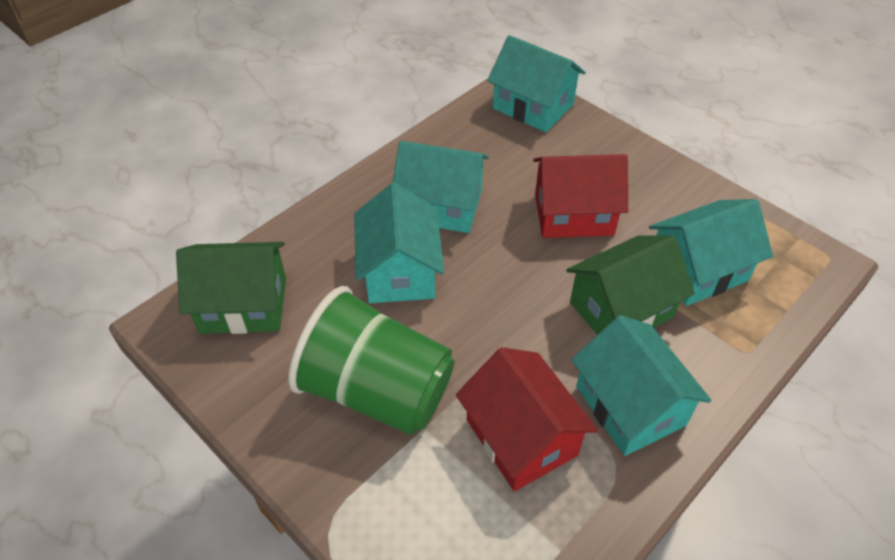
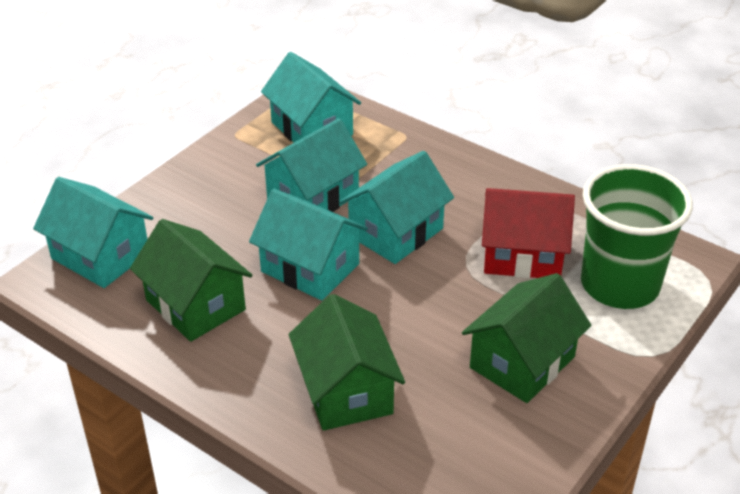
green house: [176,242,286,334] [566,236,695,335] = 2 -> [130,219,252,342] [289,294,405,431] [462,273,591,403] = 3
red house: [456,347,598,491] [533,154,628,238] = 2 -> [482,188,575,278] = 1

